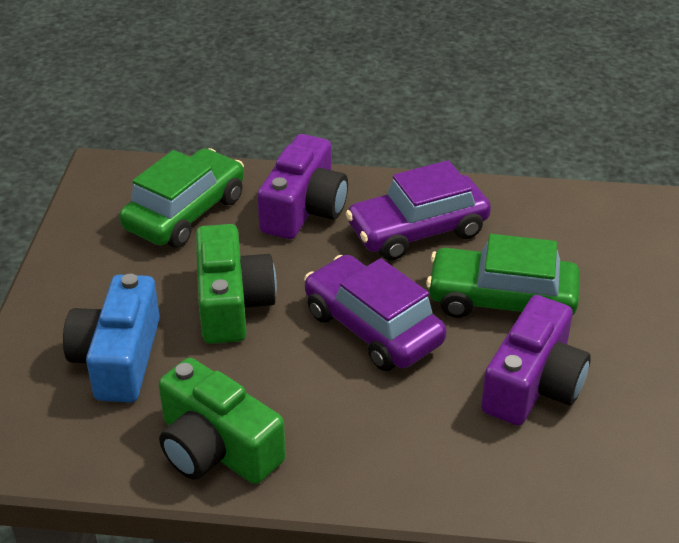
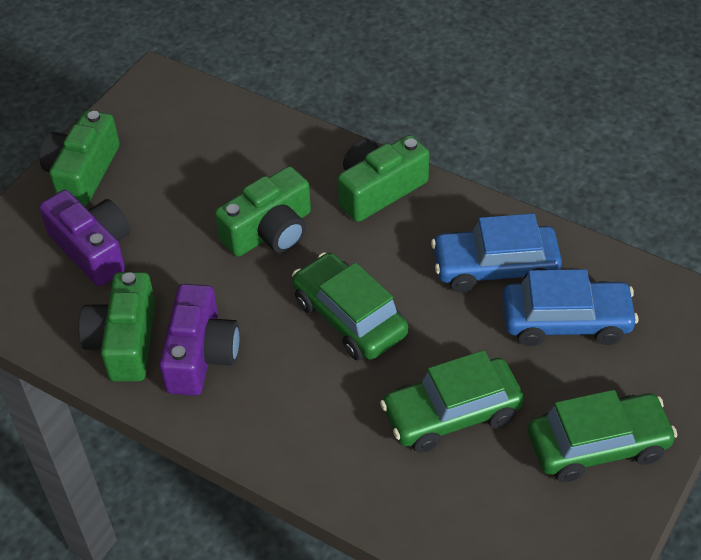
blue camera: [63,274,160,402] = 1 -> none = 0
blue car: none = 0 -> [431,213,562,293] [502,269,638,346] = 2
green camera: [158,358,286,484] [196,224,277,344] = 2 -> [39,110,120,207] [79,272,156,382] [215,166,311,257] [338,135,429,222] = 4
green car: [119,148,244,248] [426,234,580,318] = 2 -> [292,252,408,360] [380,350,524,453] [528,390,677,483] = 3
purple car: [304,255,447,371] [346,160,491,261] = 2 -> none = 0

